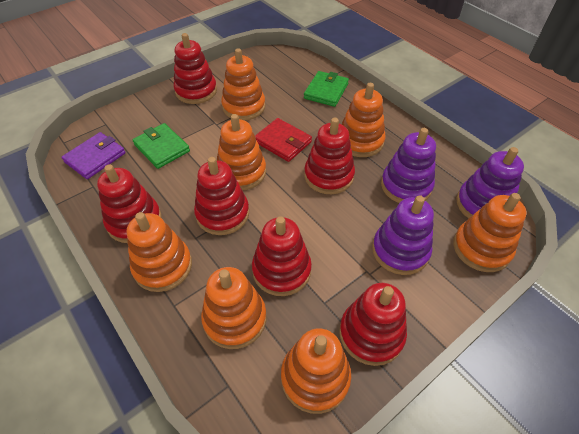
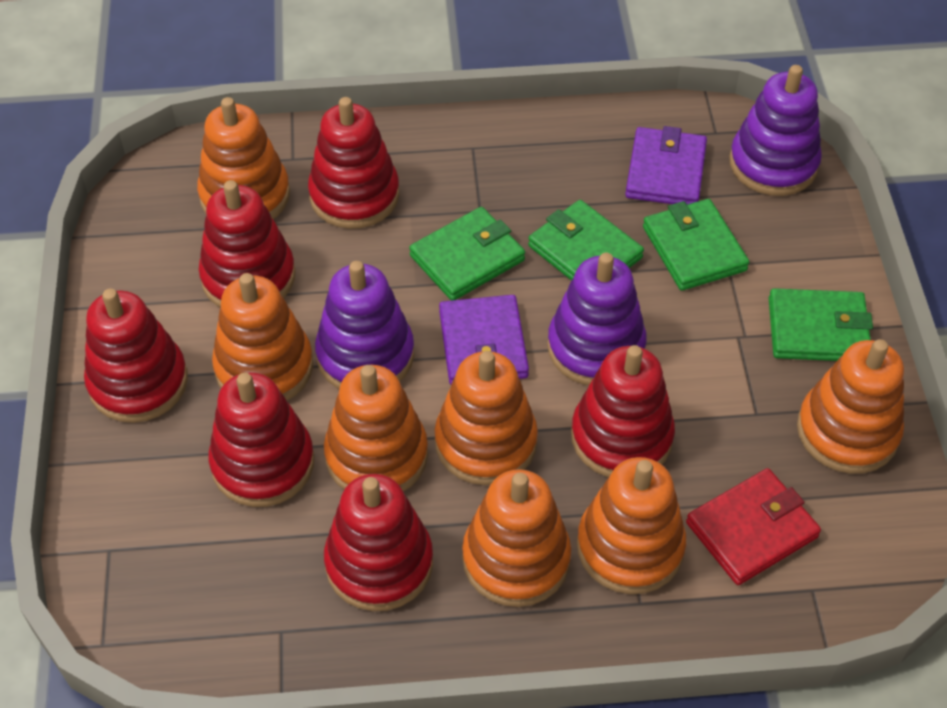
green wallet: [133,123,190,169] [304,71,349,107] = 2 -> [409,207,525,301] [528,200,644,281] [643,199,749,291] [769,288,873,361] = 4
purple wallet: [62,132,125,179] = 1 -> [439,295,529,385] [625,126,707,204] = 2

